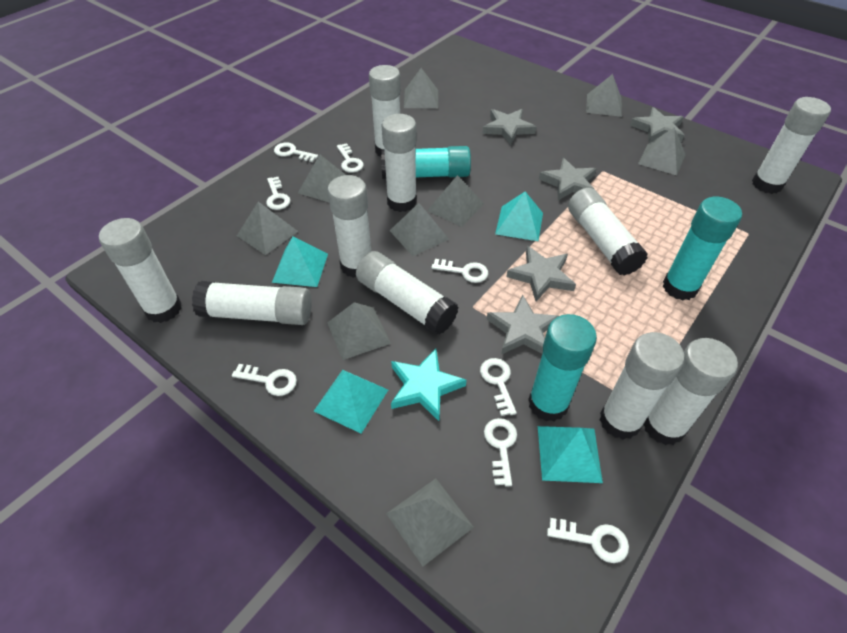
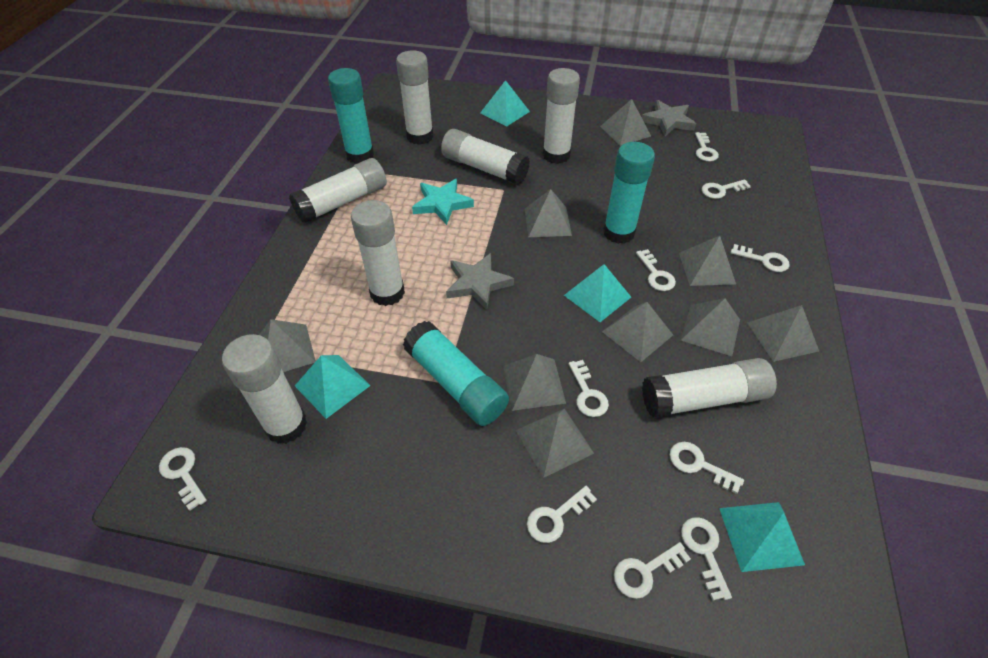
grey star: [482,109,536,145] [487,295,559,354] [506,246,576,302] [539,158,596,200] [630,107,684,143] = 5 -> [446,253,514,310] [642,100,696,137] = 2
white glue stick: [99,218,182,323] [192,281,312,325] [327,175,371,278] [356,251,459,335] [369,65,401,157] [382,114,417,212] [568,188,648,275] [600,332,685,440] [644,338,738,445] [752,97,831,194] = 10 -> [222,334,307,444] [289,158,387,223] [351,200,405,306] [396,51,434,145] [441,129,530,185] [542,68,580,164] [642,358,777,418] = 7
white key: [232,364,297,396] [266,177,290,210] [274,143,318,162] [337,143,364,173] [431,259,488,283] [480,358,517,416] [484,418,517,487] [547,518,629,563] = 8 -> [159,447,207,511] [527,486,597,543] [569,360,609,417] [614,542,691,599] [636,249,676,291] [670,442,744,494] [681,517,732,601] [695,132,719,161] [702,179,751,199] [731,244,790,272] = 10

